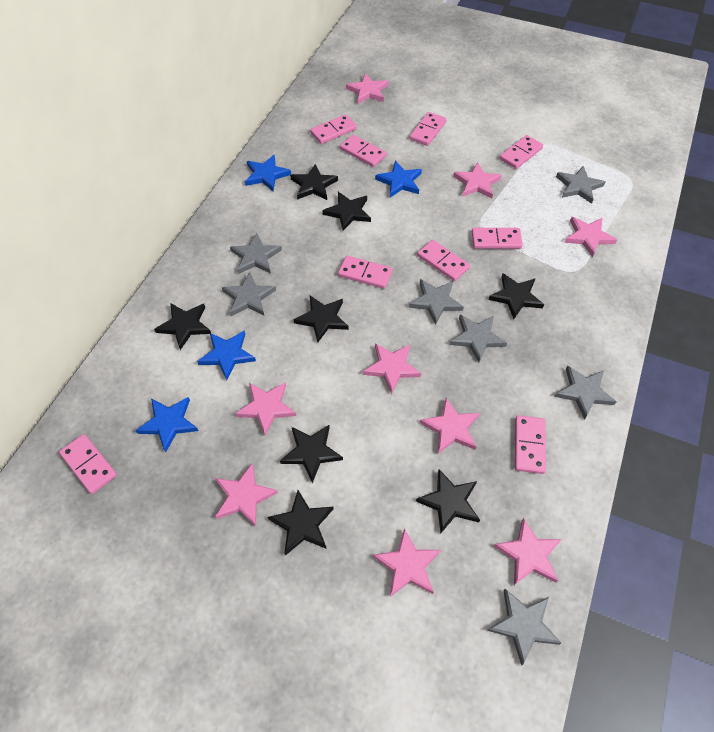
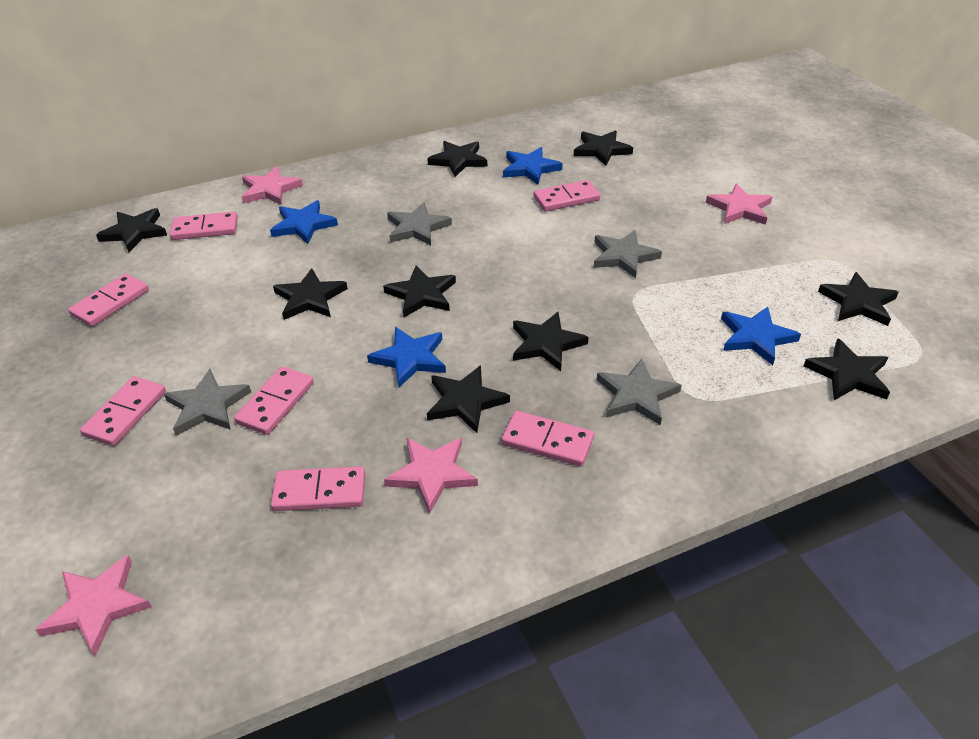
black star: [154,303,211,350] [268,490,334,556] [280,425,343,483] [290,164,338,200] [293,296,348,342] [322,192,371,231] [416,469,480,533] [488,274,544,319] = 8 -> [96,208,167,252] [273,268,348,320] [383,266,456,317] [427,141,487,177] [427,365,510,433] [513,312,589,371] [574,130,633,166] [804,338,890,400] [818,272,899,326] = 9
grey star: [222,272,276,316] [230,233,282,274] [408,279,464,325] [450,315,507,362] [487,589,561,666] [554,365,617,420] [556,166,605,204] = 7 -> [164,369,251,436] [387,202,452,246] [594,230,662,278] [597,359,682,425] = 4
pink domino: [59,434,117,494] [310,114,357,144] [338,255,393,289] [340,135,387,167] [410,112,447,146] [417,240,470,281] [472,228,523,249] [500,135,543,169] [515,415,546,474] = 9 -> [68,274,149,327] [80,376,166,446] [170,211,238,240] [234,366,314,435] [271,466,365,511] [501,411,594,466] [534,180,600,211] = 7
pink star: [215,463,278,527] [235,382,296,435] [346,73,388,104] [363,343,421,394] [373,528,441,597] [420,398,480,454] [453,162,502,199] [494,518,562,585] [564,217,617,257] = 9 -> [36,555,152,656] [242,166,303,205] [384,437,478,514] [706,184,773,225] = 4

